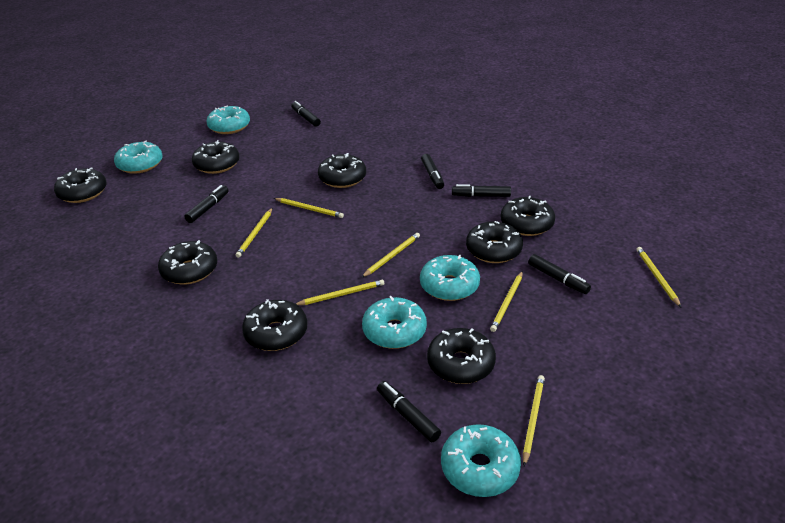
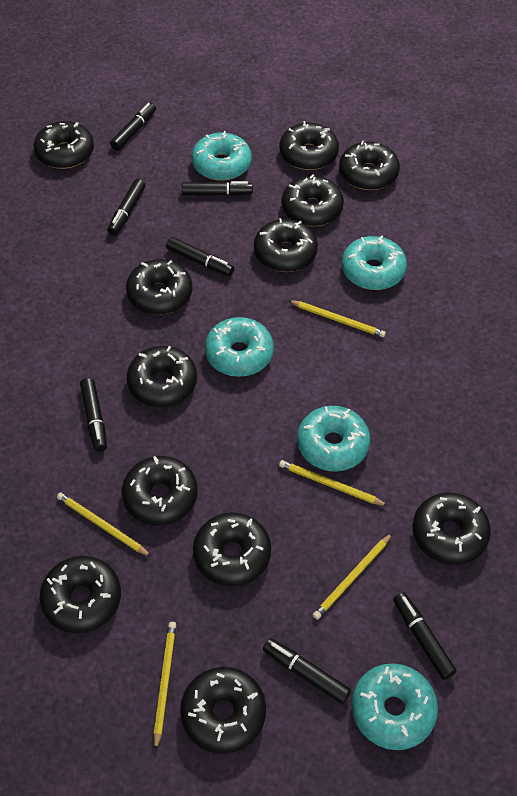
black donut: [54,167,107,203] [158,240,217,285] [192,140,240,174] [242,299,307,351] [318,153,366,188] [427,328,496,384] [466,221,523,263] [501,196,555,236] = 8 -> [34,121,94,169] [40,556,121,634] [122,456,198,526] [126,259,192,315] [127,346,197,407] [180,667,266,754] [193,512,271,587] [254,218,318,272] [279,121,339,170] [282,175,344,226] [339,141,400,190] [413,492,491,565] = 12
black marker: [184,185,229,223] [291,101,321,127] [377,381,441,442] [421,154,444,189] [452,184,511,197] [528,254,591,294] = 6 -> [80,378,107,452] [107,179,146,236] [110,103,156,151] [166,237,234,276] [182,181,253,196] [263,638,351,704] [393,592,457,680] = 7
yellow pencil: [236,208,273,258] [274,198,344,218] [296,280,384,305] [361,233,420,278] [490,271,523,332] [523,375,545,466] [637,247,681,307] = 7 -> [57,492,152,557] [154,622,176,751] [279,460,388,506] [288,300,386,337] [313,533,392,620] = 5

